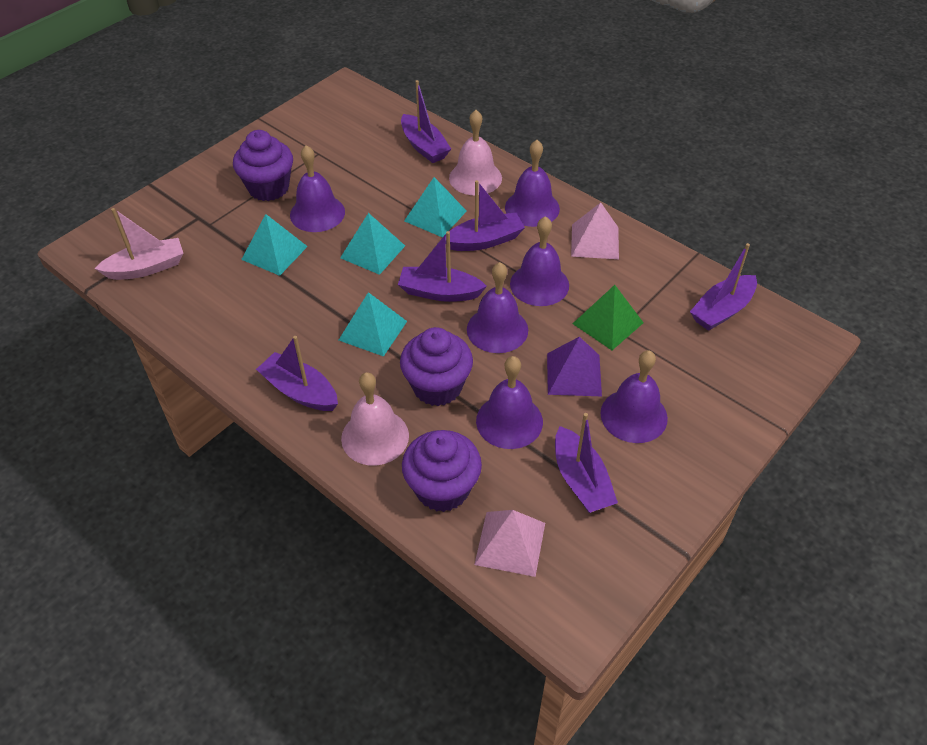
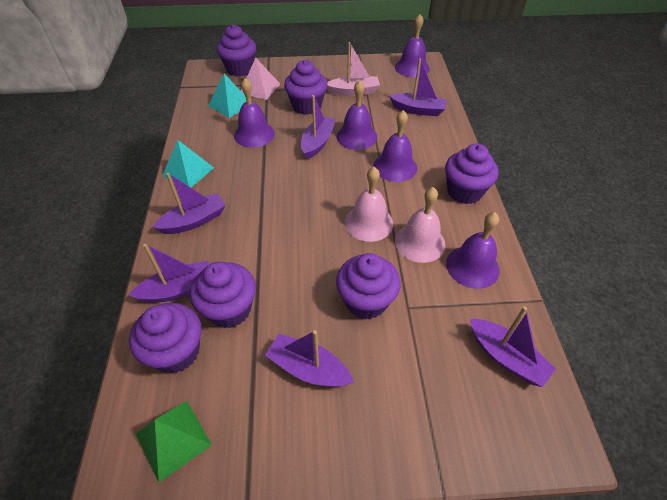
pink pyramid: [474,510,545,577] [571,203,619,259] = 2 -> [241,58,280,100] = 1
purple bell: [290,145,345,232] [467,262,528,353] [476,356,543,449] [505,140,560,227] [510,216,569,306] [600,350,668,443] = 6 -> [234,78,275,148] [337,80,377,150] [374,110,417,182] [395,14,430,78] [446,212,500,289] = 5
purple cupcake: [233,130,293,201] [400,327,473,406] [402,430,482,512] = 3 -> [129,303,201,373] [190,262,256,328] [217,24,256,77] [284,60,328,115] [336,253,401,320] [445,143,498,204] = 6
purple pyramid: [547,337,602,396] = 1 -> none = 0
turquoise pyramid: [241,214,308,276] [339,292,407,357] [340,213,405,275] [404,177,467,238] = 4 -> [162,140,214,188] [208,74,246,118] = 2

